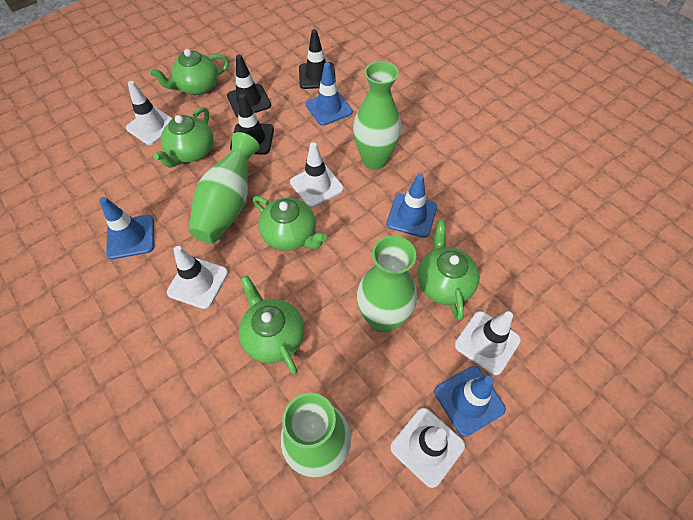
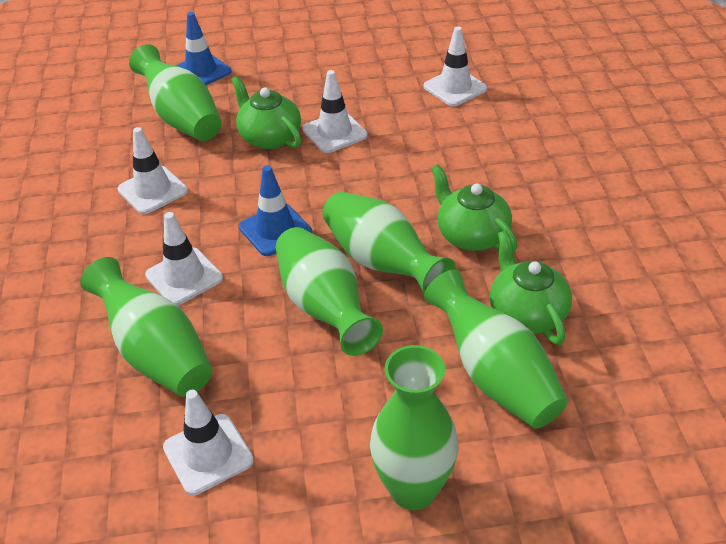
black traffic cone: [227,55,271,117] [230,94,274,155] [299,29,336,89] = 3 -> none = 0
blue traffic cone: [99,197,154,259] [306,62,353,126] [386,174,437,238] [434,366,506,437] = 4 -> [176,12,231,85] [239,165,312,256] = 2
green teapot: [149,49,229,95] [153,107,214,168] [239,275,304,374] [253,196,327,251] [417,220,480,320] = 5 -> [231,76,301,149] [431,164,518,252] [490,230,572,345] = 3
green vase: [188,132,260,243] [281,393,351,478] [353,61,401,170] [357,236,417,333] = 4 -> [80,257,212,397] [129,44,222,141] [276,227,383,356] [323,192,456,293] [370,345,458,510] [424,269,568,428] = 6

